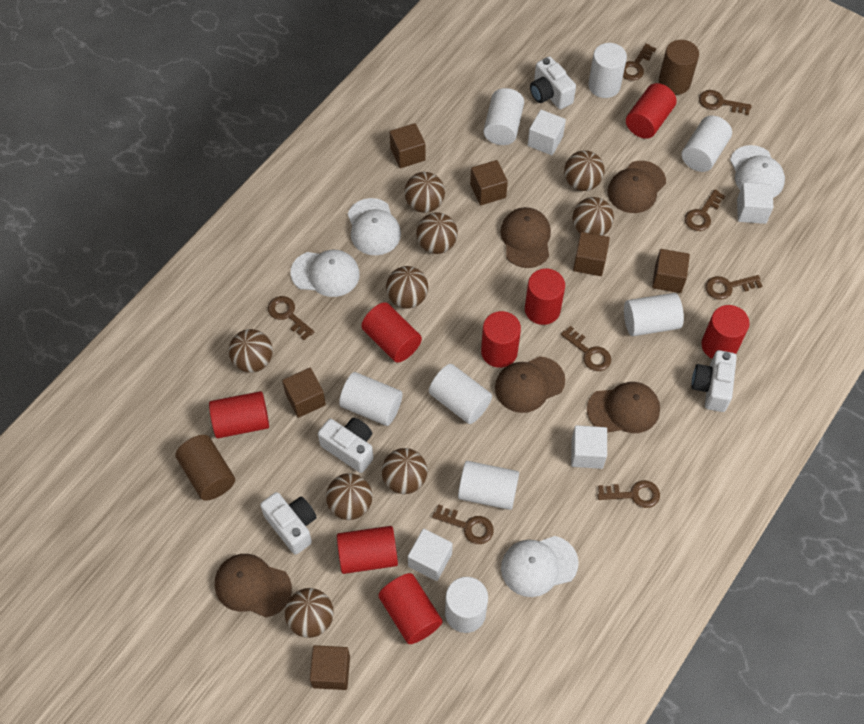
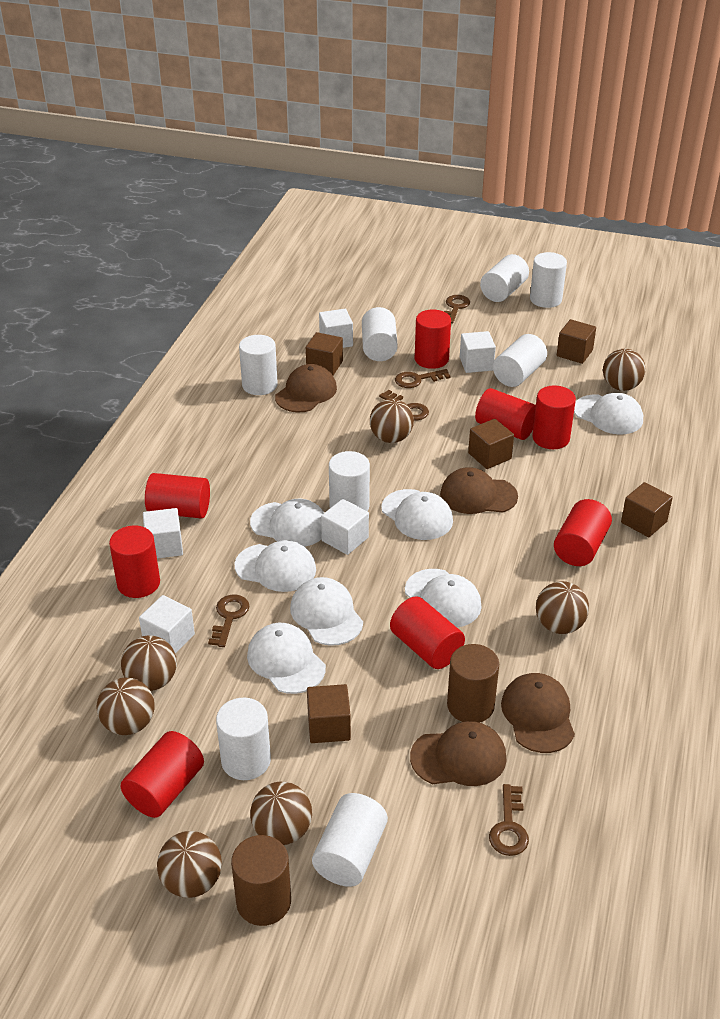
brown ball: [229,329,273,373] [285,588,334,638] [326,473,372,520] [382,448,427,494] [386,266,428,309] [404,172,445,213] [416,212,458,254] [564,150,605,191] [572,197,614,236] = 9 -> [96,678,155,735] [121,635,177,691] [157,831,222,898] [250,782,312,845] [370,399,414,443] [536,581,589,634] [603,349,646,391] = 7
brown cap: [215,554,292,617] [495,356,565,413] [500,207,551,268] [587,382,660,433] [607,161,666,213] = 5 -> [275,364,337,412] [410,721,507,786] [440,467,518,514] [501,673,575,753] = 4
brown cube: [282,368,326,418] [310,645,350,690] [390,123,426,168] [470,160,508,205] [573,232,610,276] [652,249,690,293] = 6 -> [306,332,343,375] [307,684,351,743] [468,419,514,469] [557,319,596,364] [621,482,673,537] = 5
brown key: [268,296,314,340] [432,505,494,544] [561,326,611,371] [598,480,660,508] [623,43,656,81] [685,189,725,231] [699,90,752,115] [705,275,762,300] = 8 -> [208,594,249,647] [379,390,429,420] [395,369,451,388] [444,295,470,324] [489,784,529,856] = 5
white camera: [260,492,317,555] [318,418,374,473] [530,56,576,109] [691,350,737,412] = 4 -> none = 0
white cap: [290,250,360,297] [348,198,401,255] [501,536,579,597] [730,145,785,198] = 4 -> [235,540,316,592] [247,623,326,694] [250,499,324,547] [290,577,363,646] [381,489,453,540] [405,569,482,627] [574,393,643,434] = 7
white cube: [408,529,453,581] [528,110,566,155] [571,425,607,469] [737,182,773,224] = 4 -> [139,595,195,654] [143,508,183,559] [319,309,353,348] [321,499,369,555] [460,331,496,373] = 5

